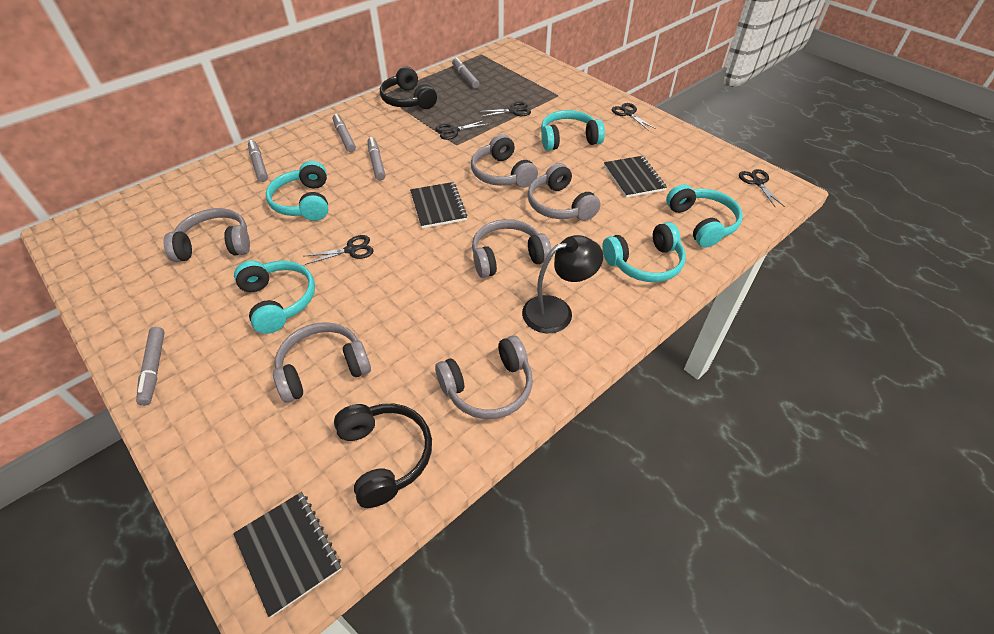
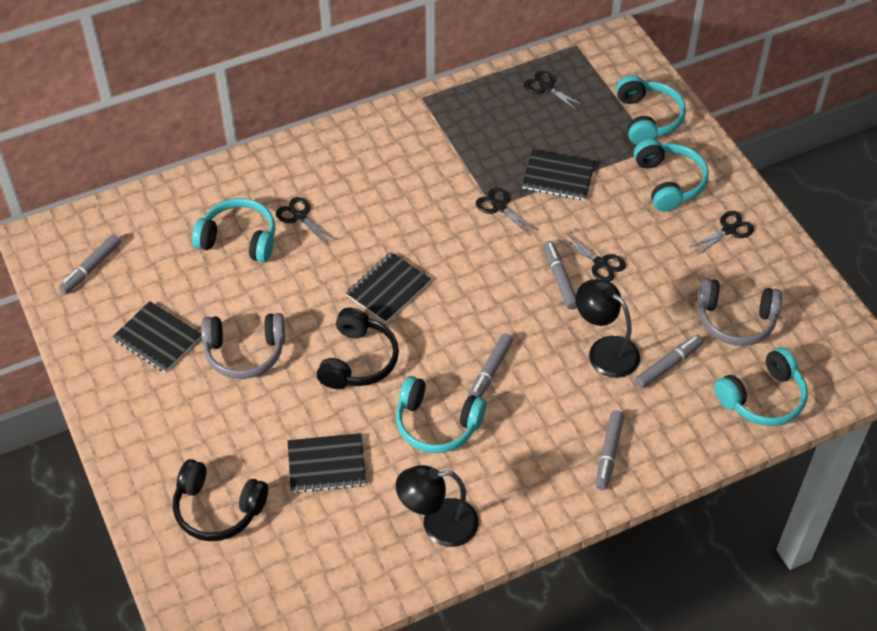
black lamp: [522,235,603,333] = 1 -> [396,465,478,547] [575,279,640,378] = 2
black notebook: [233,492,342,617] [410,182,467,228] [604,156,667,198] = 3 -> [113,301,202,373] [288,433,366,493] [346,252,431,323] [522,149,595,200] = 4
grey headphones: [163,208,250,262] [273,322,371,403] [435,335,533,419] [471,134,538,188] [472,219,551,278] [527,163,601,221] = 6 -> [201,313,285,379] [697,278,782,346] = 2

